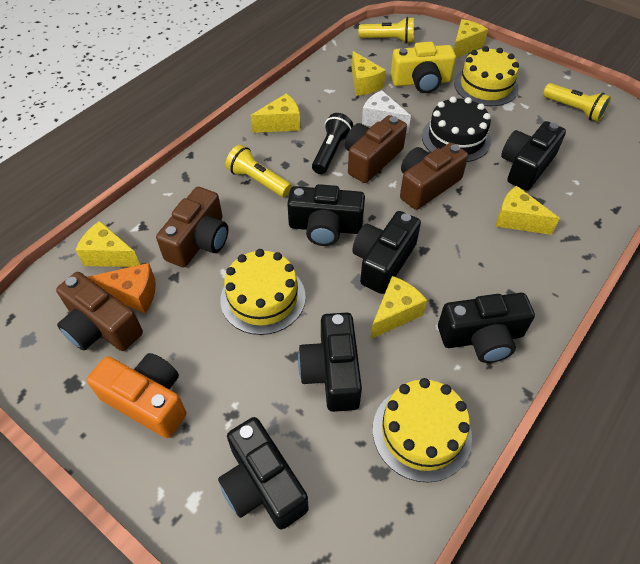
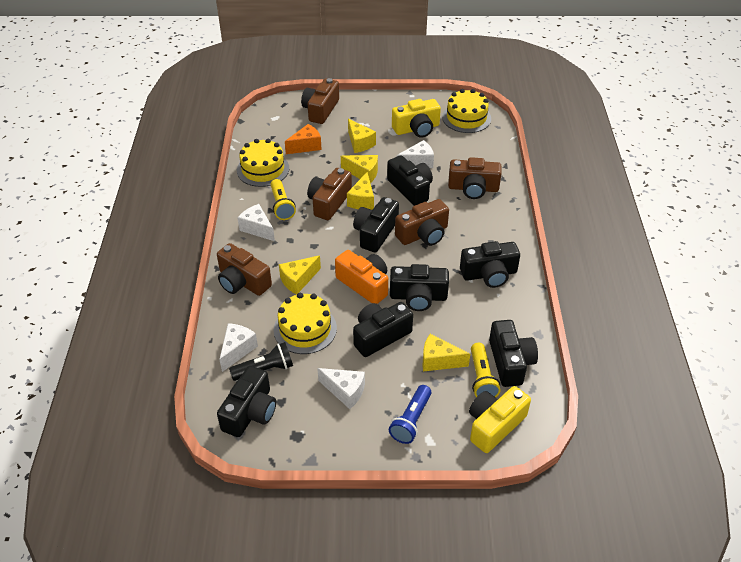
black cake: [422,96,491,162] = 1 -> none = 0
black camera: [218,417,309,529] [287,184,365,246] [298,313,362,412] [352,211,421,294] [438,293,535,363] [501,121,566,191] = 6 -> [217,366,276,437] [353,197,399,252] [353,302,413,357] [387,155,433,206] [390,264,449,311] [460,241,520,288] [489,320,538,387] = 7
blue flashlight: none = 0 -> [389,385,431,444] = 1
brown camera: [56,272,143,351] [156,187,228,267] [345,115,407,183] [400,143,468,210] = 4 -> [217,243,272,296] [301,78,339,124] [307,168,352,220] [395,199,449,246] [448,157,502,199] = 5
white cheese: [362,90,411,133] = 1 -> [219,323,258,372] [237,204,275,241] [317,368,365,409] [397,140,434,168] = 4
yellow camera: [391,42,456,93] = 1 -> [392,99,441,138] [469,386,531,453] = 2
yellow cheese: [76,221,140,267] [251,94,300,133] [352,51,386,95] [370,276,427,339] [454,19,488,58] [496,186,560,235] = 6 -> [279,255,321,295] [341,155,378,183] [347,172,374,210] [348,119,376,153] [423,334,470,371] = 5
yellow flashlight: [226,145,292,197] [359,17,414,44] [543,83,611,122] = 3 -> [270,179,296,220] [471,343,501,398] = 2

